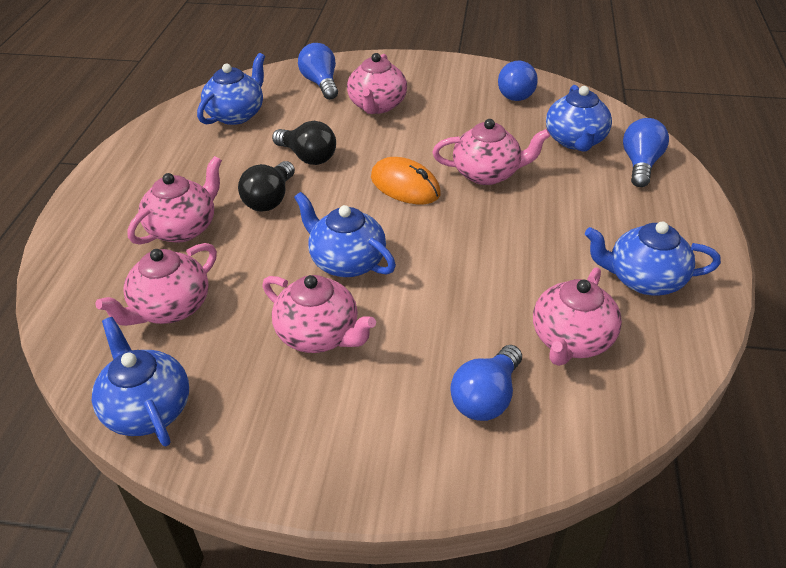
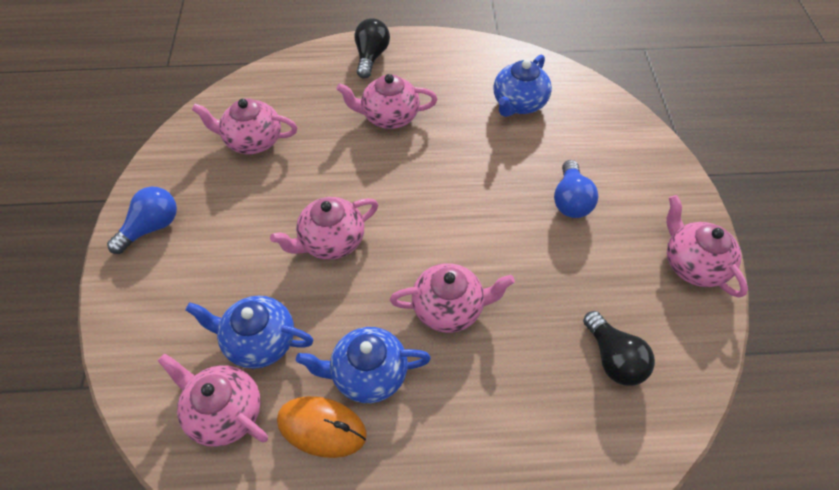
blue light bulb: [298,43,338,100] [450,345,522,421] [498,61,538,101] [623,118,669,187] = 4 -> [107,187,177,254] [554,160,598,218] = 2
blue teapot: [92,317,189,446] [197,53,265,125] [294,192,396,277] [546,85,612,151] [585,221,721,295] = 5 -> [185,296,313,369] [296,327,431,403] [493,55,552,117] = 3

